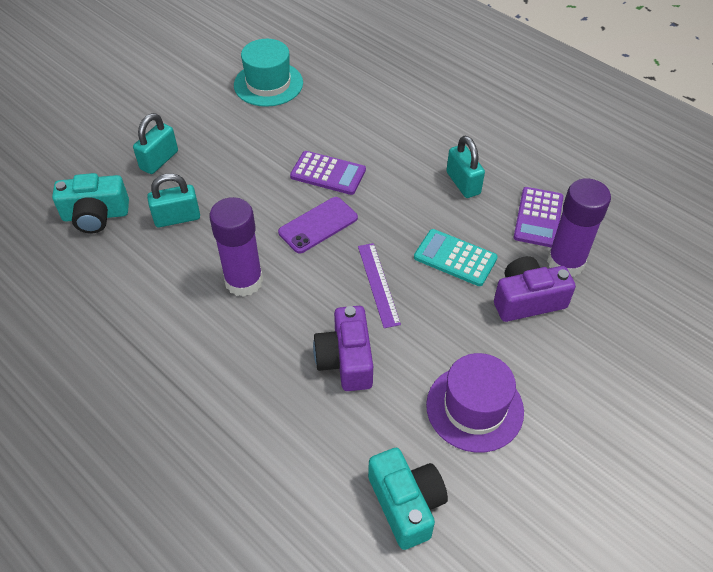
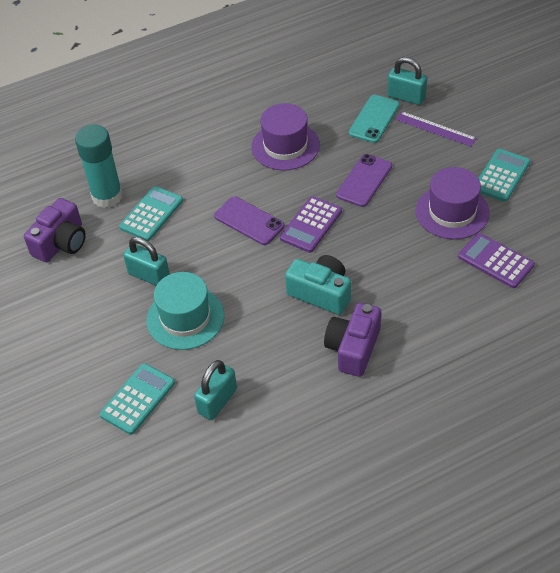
purple glue stick: [209,197,263,297] [547,178,611,277] = 2 -> none = 0
purple hat: [426,353,524,453] = 1 -> [251,103,320,170] [416,167,490,239] = 2
purple phone: [278,197,358,253] = 1 -> [214,197,285,245] [336,154,392,207] = 2
turquoise calculator: [414,229,498,286] = 1 -> [100,363,175,435] [119,186,183,241] [478,149,530,202] = 3
turquoise camera: [52,173,129,233] [368,448,448,550] = 2 -> [285,255,351,315] = 1
turquoise glue stick: none = 0 -> [75,124,123,208] = 1
turquoise phone: none = 0 -> [349,95,400,143] = 1

